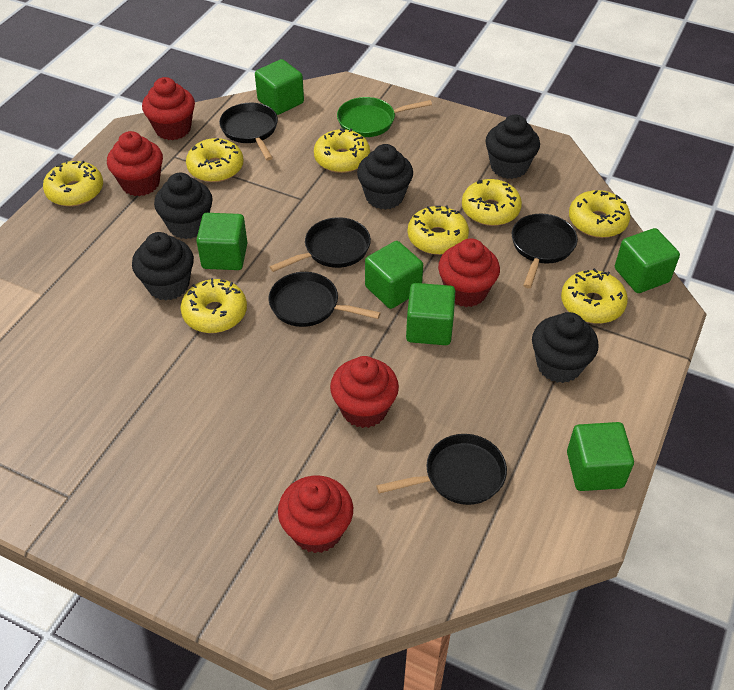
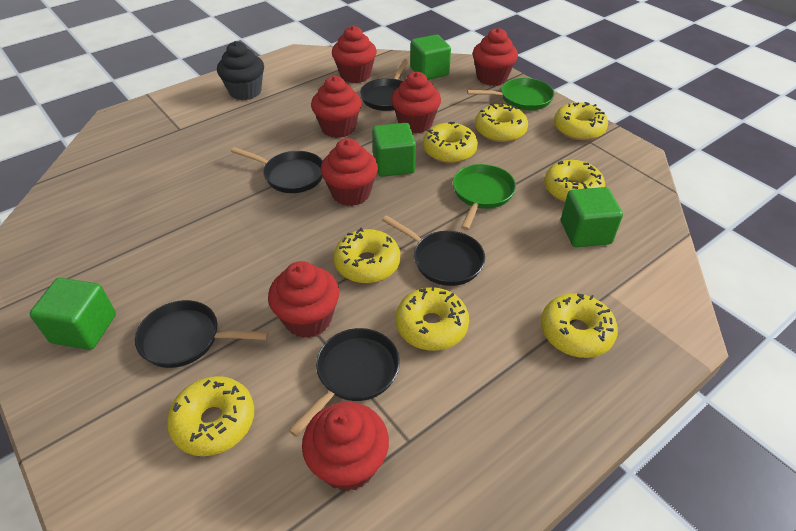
black cupcake: [132,232,194,301] [154,173,213,239] [357,144,413,210] [485,114,540,179] [532,312,599,383] = 5 -> [217,41,264,100] = 1
green cube: [196,213,247,270] [255,59,304,115] [365,241,423,309] [406,283,455,345] [567,422,634,491] [615,228,680,293] = 6 -> [29,278,116,350] [372,123,416,177] [410,35,451,80] [561,187,623,247] = 4
green pan: [337,97,432,137] = 1 -> [453,164,516,230] [467,78,554,110] = 2
red cupcake: [107,131,163,196] [142,77,195,140] [278,475,353,553] [330,356,399,428] [438,238,500,307] = 5 -> [268,261,339,338] [302,402,389,491] [311,76,362,138] [321,138,378,206] [332,25,377,83] [391,72,441,133] [473,28,518,86] = 7

